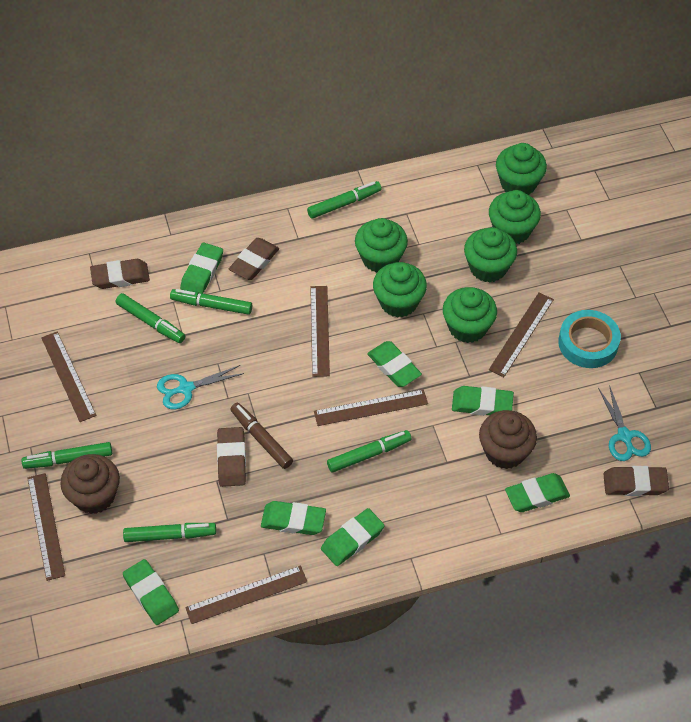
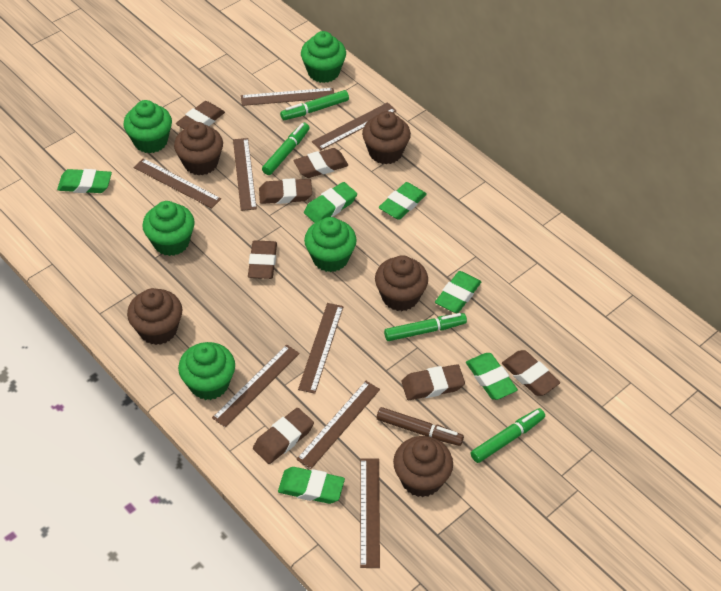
brown cupcake: [60,454,120,514] [479,410,537,469] = 2 -> [127,288,183,345] [174,122,223,175] [362,111,411,164] [375,255,428,311] [393,436,453,497] = 5
brown eraser: [90,259,150,289] [217,427,246,487] [229,238,279,280] [603,466,669,496] = 4 -> [176,101,225,129] [248,240,277,279] [253,408,314,464] [259,178,312,204] [293,148,348,178] [401,364,465,400] [502,350,560,396] = 7
brown ruler: [27,473,65,581] [41,331,97,422] [185,566,307,624] [310,286,330,377] [314,389,428,426] [489,293,554,377] = 6 -> [134,158,221,208] [212,345,300,428] [233,138,257,211] [241,88,334,106] [296,381,380,469] [298,303,343,394] [312,102,397,151] [360,458,380,568] = 8
green cupcake: [355,218,408,273] [373,262,427,318] [443,287,497,343] [464,227,517,283] [489,190,541,244] [496,143,547,195] = 6 -> [123,100,172,153] [142,201,195,256] [178,342,235,400] [301,31,346,83] [304,217,357,272] = 5
green eraser: [123,559,179,625] [180,243,223,294] [261,501,326,535] [321,508,385,566] [367,341,422,387] [452,386,514,416] [505,473,570,512] = 7 -> [57,169,112,193] [278,467,345,504] [304,182,357,223] [378,182,427,220] [435,271,481,313] [466,353,518,400] = 6
green marker: [22,442,112,469] [116,293,185,343] [123,523,216,542] [170,289,252,315] [307,181,382,219] [327,430,411,472] = 6 -> [262,123,310,175] [280,90,349,120] [384,313,467,341] [471,408,545,463] = 4
turquoise scissors: [157,365,244,409] [598,385,651,461] = 2 -> none = 0
turquoise tape: [558,310,621,368] = 1 -> none = 0

